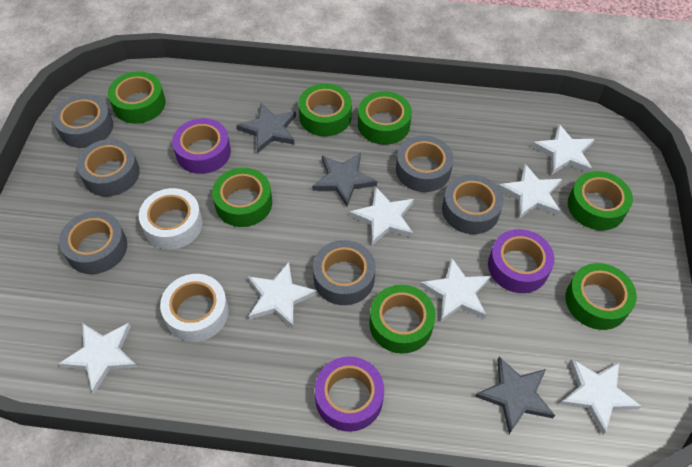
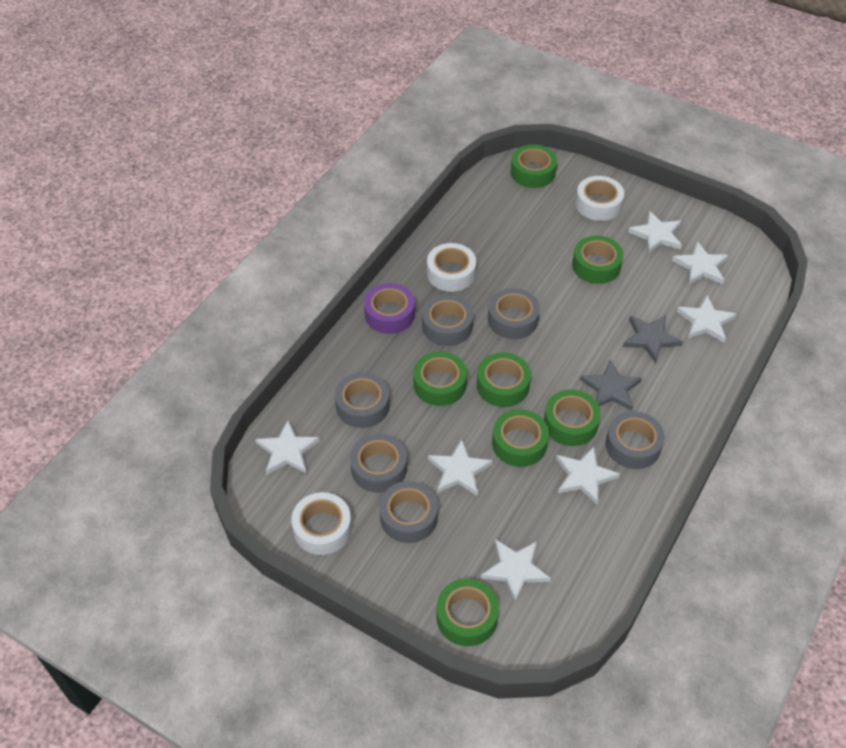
grey star: [236,103,296,154] [312,153,377,206] [475,357,555,434] = 3 -> [580,360,642,411] [623,315,683,363] = 2
purple tape: [172,118,231,174] [315,357,384,432] [488,229,554,293] = 3 -> [364,283,415,334] = 1
white tape: [139,188,203,249] [160,274,229,342] = 2 -> [291,492,352,555] [427,243,476,292] [575,176,624,221] = 3

